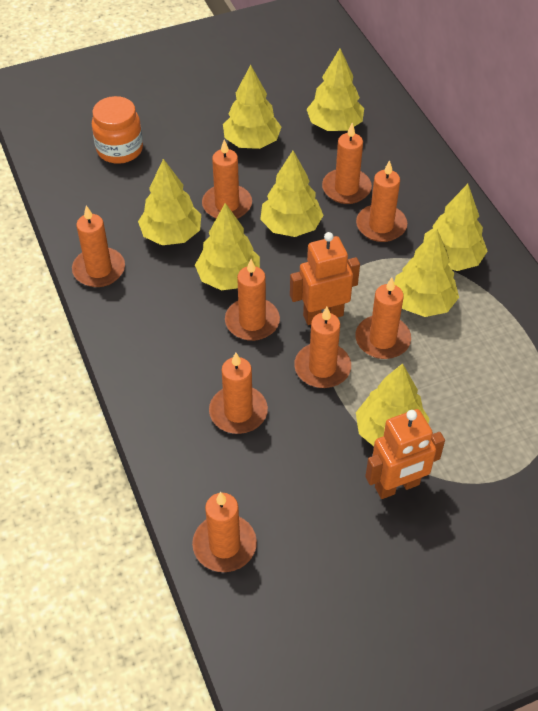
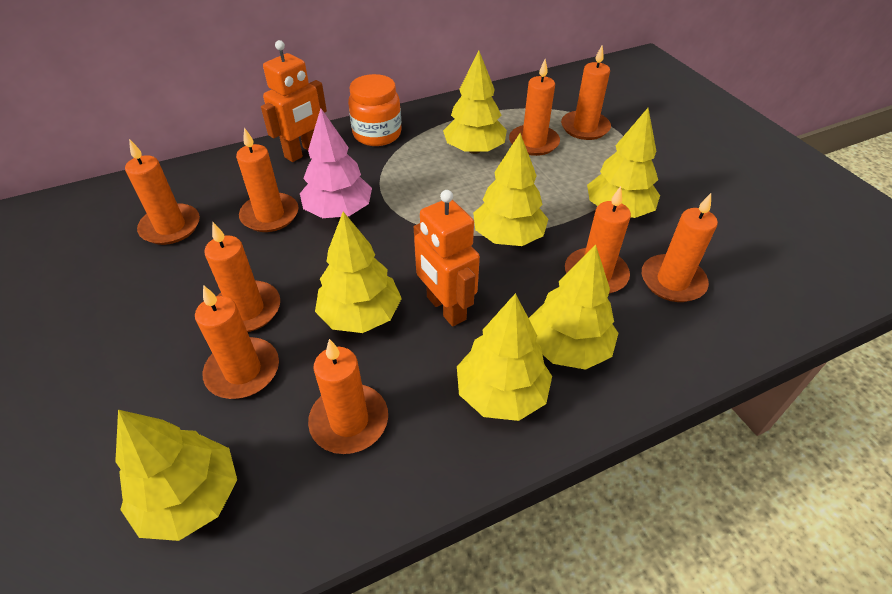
pink tree: none = 0 -> [300,108,372,218] = 1
yellow tree: [138,159,201,245] [195,203,260,290] [223,65,281,149] [260,151,324,237] [307,48,364,131] [356,363,429,446] [394,229,459,317] [424,184,487,271] = 8 -> [115,410,237,541] [315,212,402,333] [443,51,507,154] [457,293,552,421] [473,133,548,246] [529,245,618,370] [587,108,660,218] = 7

